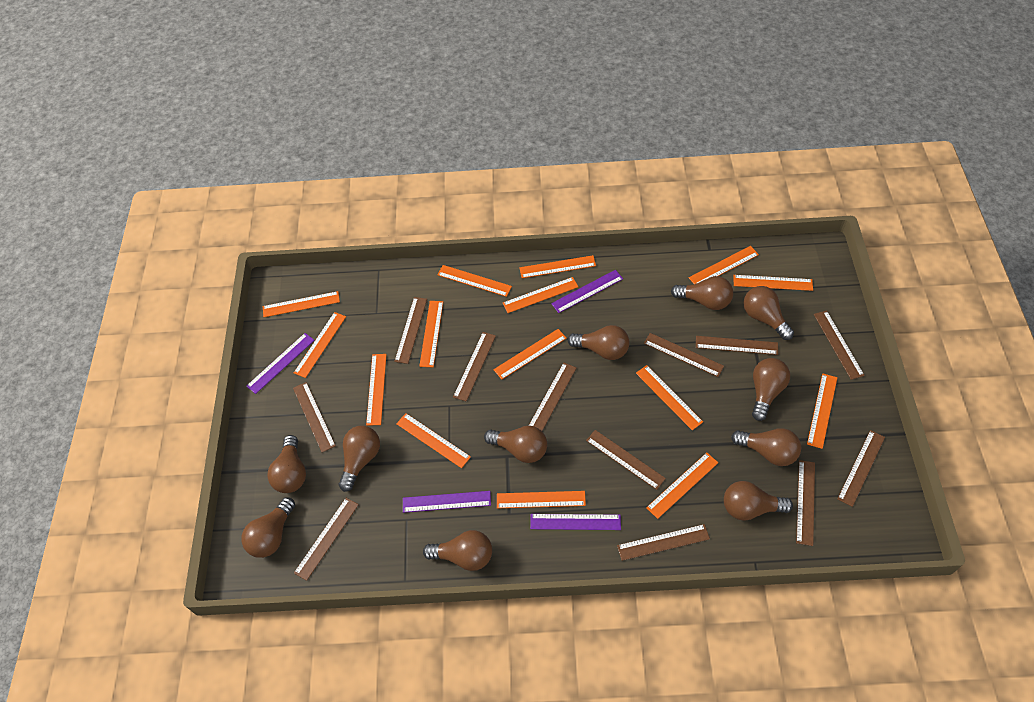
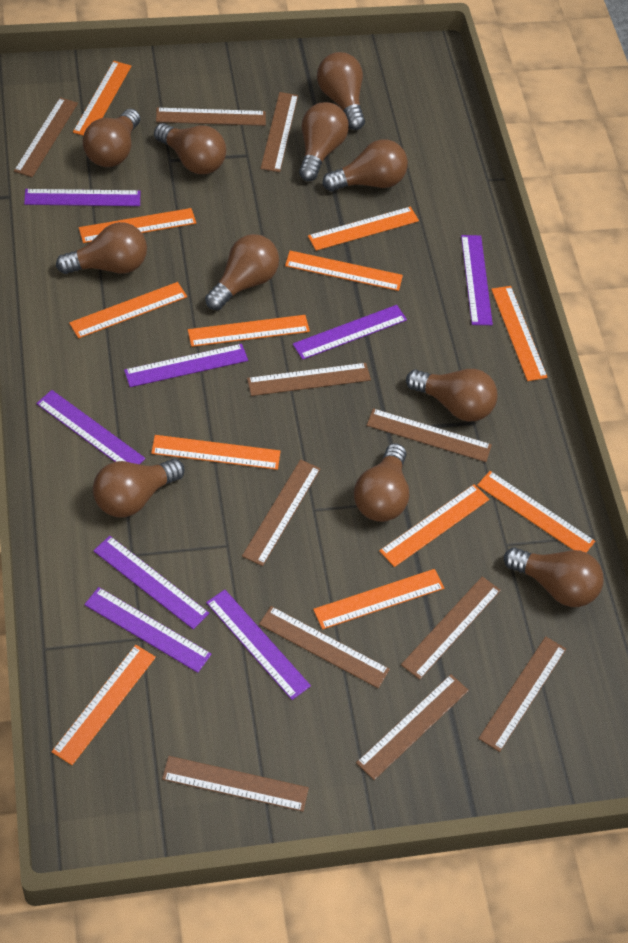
brown ruler: [293,382,336,453] [294,498,359,581] [394,297,427,364] [453,332,496,402] [528,363,576,431] [586,430,666,490] [617,524,710,561] [644,333,724,377] [696,336,778,355] [796,460,815,546] [814,310,865,380] [837,430,885,507] = 12 -> [14,97,78,177] [156,108,266,126] [162,756,309,812] [242,459,321,566] [247,363,371,396] [259,606,390,688] [261,92,298,172] [356,674,469,780] [367,408,492,462] [401,576,501,680] [478,636,566,752] = 11
orange ruler: [263,291,340,317] [294,312,346,378] [366,354,387,426] [396,413,471,468] [419,301,443,367] [437,265,512,297] [493,329,567,380] [497,491,586,508] [503,277,578,313] [519,255,596,278] [636,365,703,430] [646,453,718,519] [689,246,759,284] [733,275,813,291] [807,373,837,449] = 15 -> [51,645,156,765] [69,282,187,338] [73,61,131,136] [79,208,196,243] [151,435,280,470] [188,315,310,347] [285,251,403,291] [308,207,419,251] [313,569,444,629] [379,484,489,567] [477,471,595,553] [491,286,548,381] = 12
purple ruler: [246,333,315,394] [403,491,491,513] [530,514,621,530] [551,270,623,313] = 4 -> [24,189,140,206] [36,390,146,464] [84,587,211,673] [93,536,209,629] [124,344,248,387] [206,590,311,700] [293,305,407,360] [461,235,493,325] = 8

